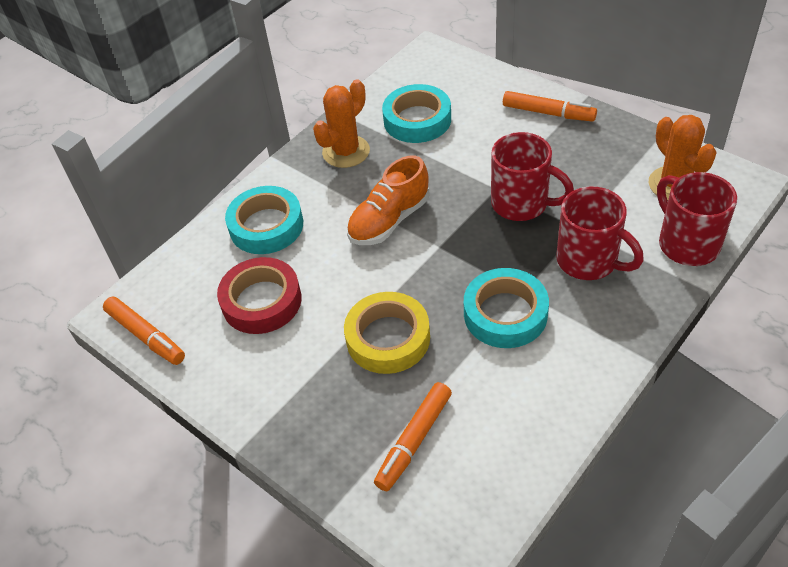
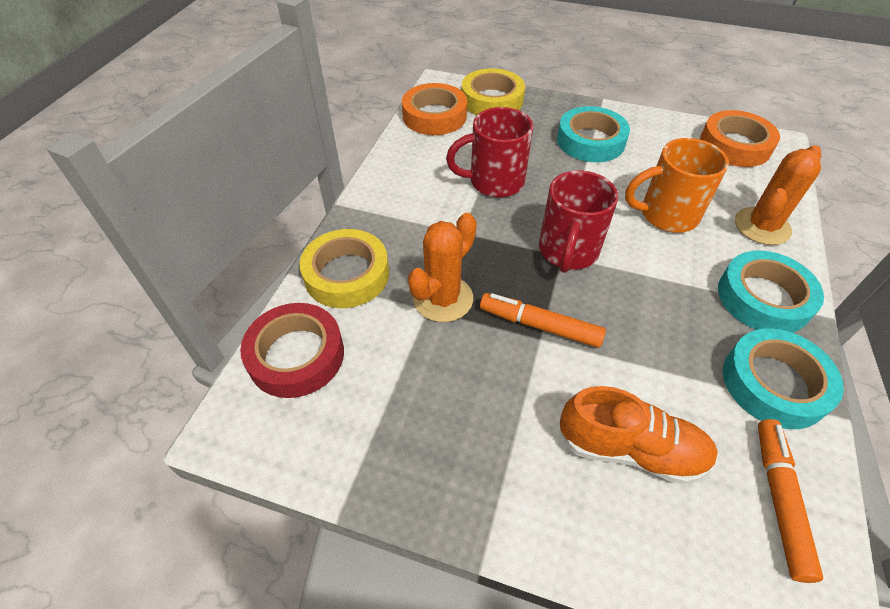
orange marker: [103,297,185,365] [374,382,452,491] [503,91,597,122] = 3 -> [480,293,606,348] [758,419,823,583] = 2
orange mug: none = 0 -> [625,138,729,233] = 1
orange tape: none = 0 -> [402,83,467,135] [700,110,780,167] = 2
red mug: [491,132,574,221] [556,186,644,280] [657,172,737,266] = 3 -> [446,107,533,198] [539,170,618,273] = 2
yellow tape: [344,292,430,374] = 1 -> [300,229,389,308] [462,68,525,115] = 2

